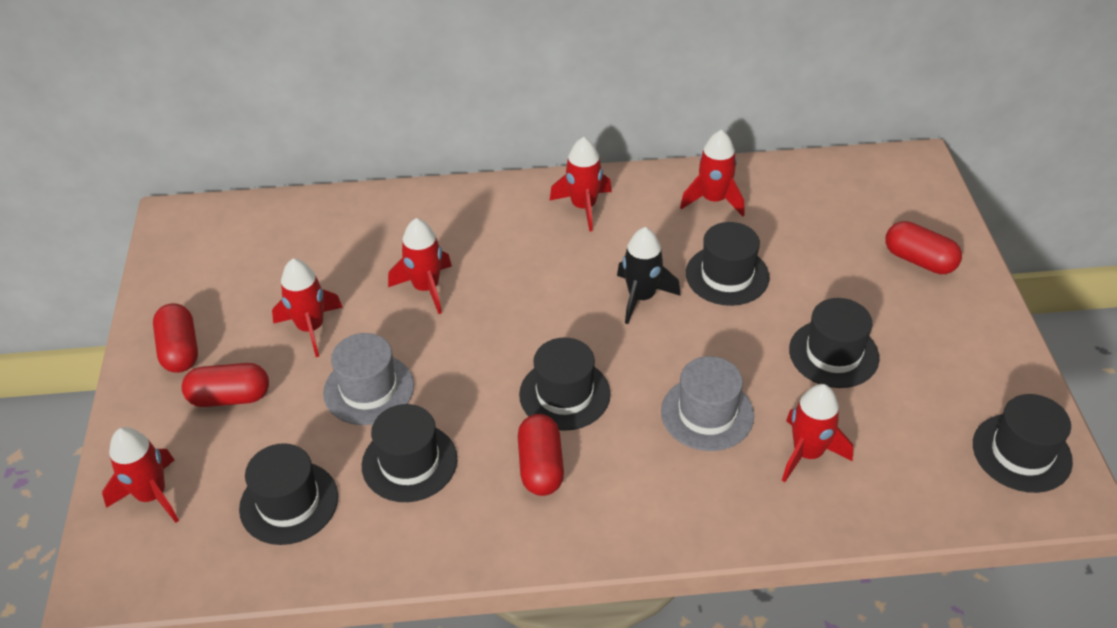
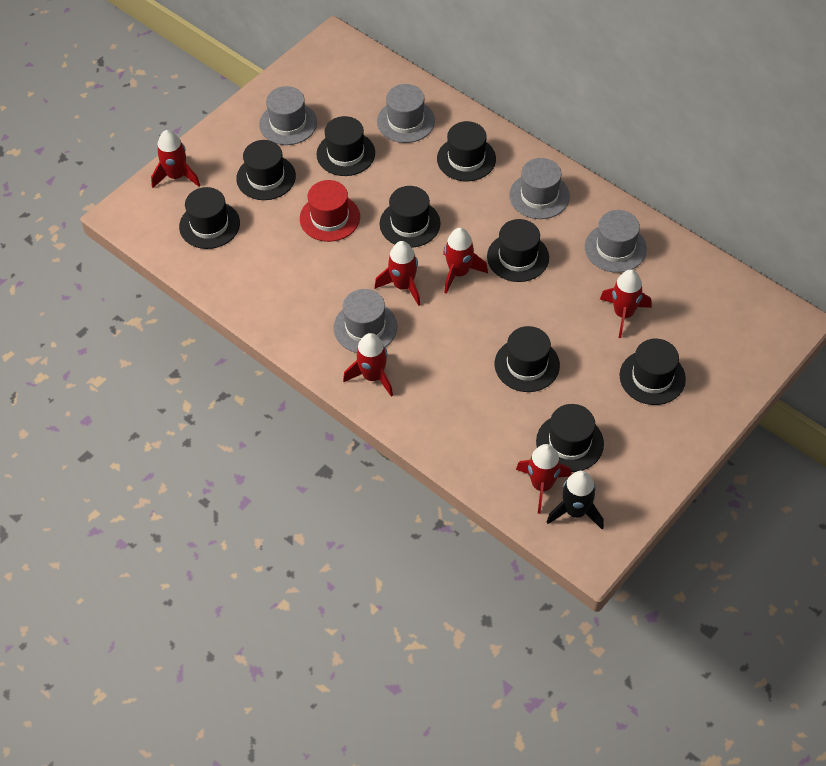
black hat: [239,443,338,545] [362,404,457,502] [519,337,611,431] [686,222,769,306] [789,298,879,388] [973,394,1073,493] = 6 -> [179,187,240,249] [236,140,296,200] [317,116,375,176] [380,186,441,248] [437,121,496,181] [487,219,549,282] [495,326,560,392] [536,404,604,472] [619,339,686,405] = 9
grey hat: [323,333,414,425] [661,356,754,451] = 2 -> [259,86,317,145] [333,289,397,353] [377,84,435,143] [509,158,570,219] [585,210,647,273] = 5
red capsule: [153,303,198,373] [182,363,269,407] [518,414,564,496] [886,221,962,274] = 4 -> none = 0
red hat: none = 0 -> [300,180,360,242] = 1

